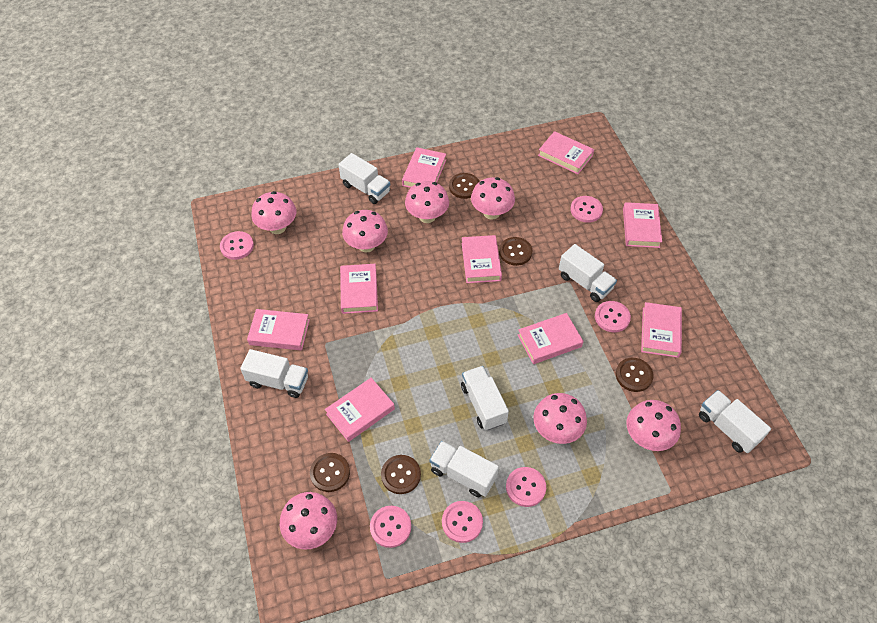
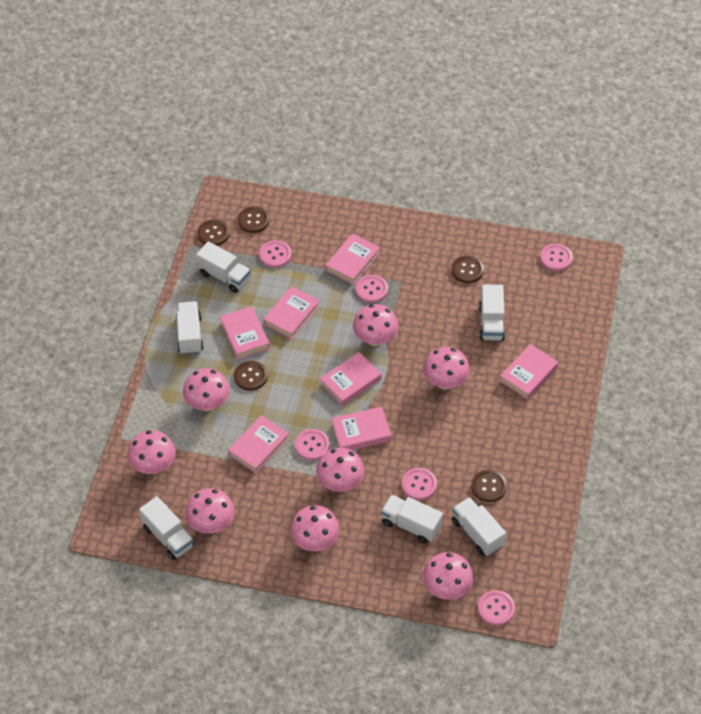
pink book: [247,309,310,350] [325,378,395,442] [340,264,378,314] [402,147,446,188] [462,235,502,283] [518,313,583,364] [538,131,594,174] [623,202,662,248] [641,302,682,358] = 9 -> [220,306,270,359] [228,415,289,474] [263,286,320,340] [320,352,382,406] [325,234,380,285] [332,407,392,450] [499,344,558,400] = 7
pink mushroom: [251,191,296,234] [280,492,337,550] [342,210,388,252] [405,181,449,223] [471,177,515,220] [533,393,587,444] [626,400,681,451] = 7 -> [128,430,176,474] [183,368,230,412] [185,488,235,534] [290,505,340,551] [316,447,365,492] [353,304,399,346] [423,347,470,390] [423,552,474,600] = 8

